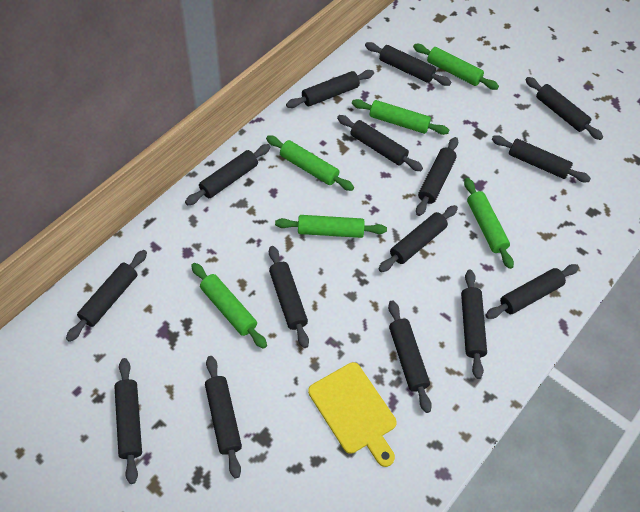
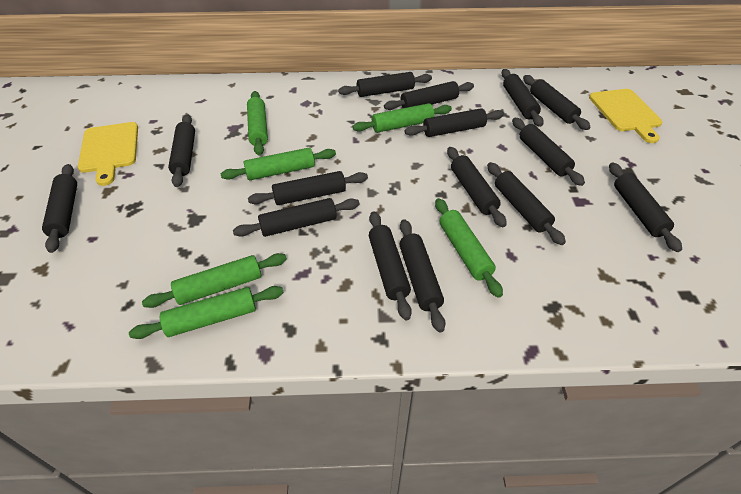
yellow cutting board: [308,362,397,467] = 1 -> [78,122,138,186] [589,89,662,143] = 2

